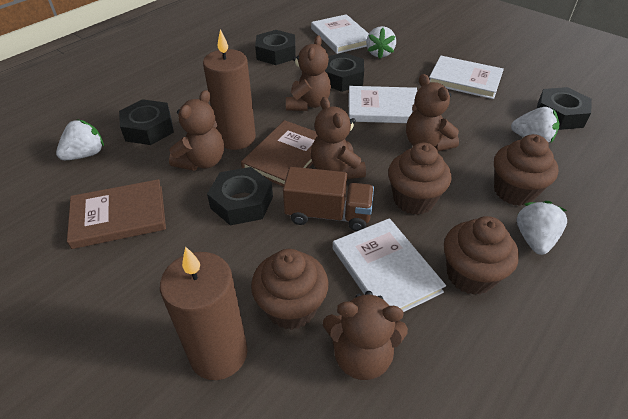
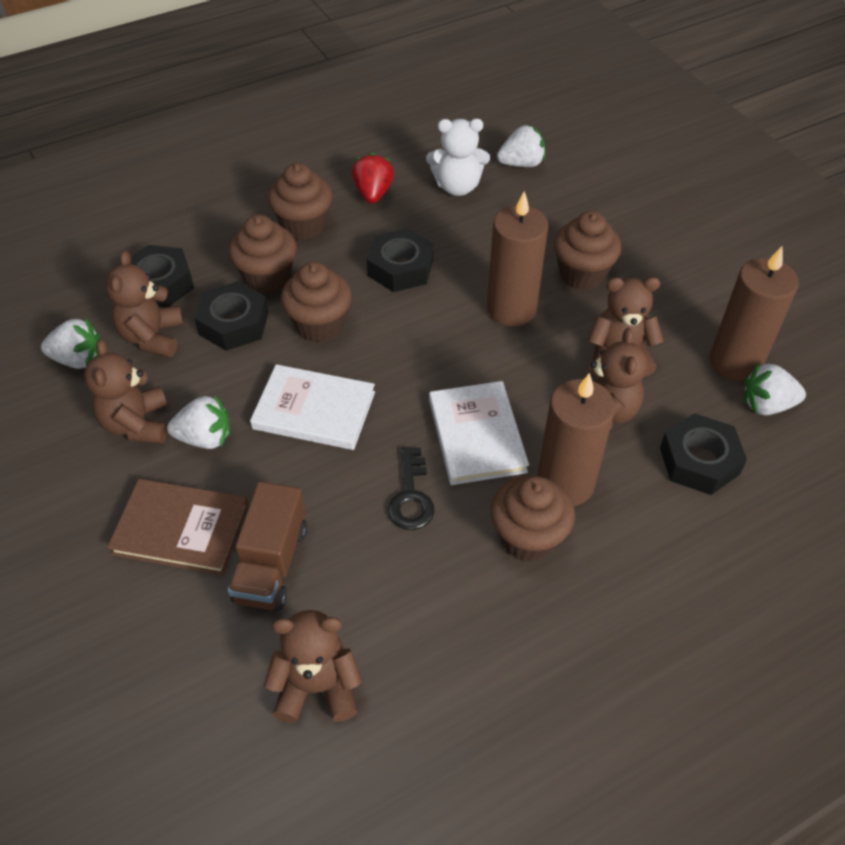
black key: none = 0 -> [388,447,435,530] = 1
black nut: [119,99,174,145] [207,167,273,225] [255,30,295,65] [325,52,364,92] [537,87,592,130] = 5 -> [130,245,194,307] [194,281,268,351] [367,228,433,292] [660,413,747,495] = 4
brown book: [67,179,166,249] [241,120,318,187] = 2 -> [107,479,249,575] = 1
brown candle: [160,246,248,380] [203,29,256,150] = 2 -> [487,191,548,326] [537,373,615,506] [710,246,799,381] = 3
brown cupcake: [251,249,329,330] [388,143,451,215] [444,216,519,295] [494,134,559,206] = 4 -> [228,214,297,294] [268,163,333,240] [281,262,352,342] [490,475,575,562] [554,211,622,290] = 5
red strawberry: none = 0 -> [351,152,394,204] = 1
white book: [311,14,369,54] [333,218,446,312] [349,86,417,123] [429,56,504,99] = 4 -> [250,364,375,450] [429,381,529,485] = 2
white teddy bear: none = 0 -> [426,119,490,196] = 1

